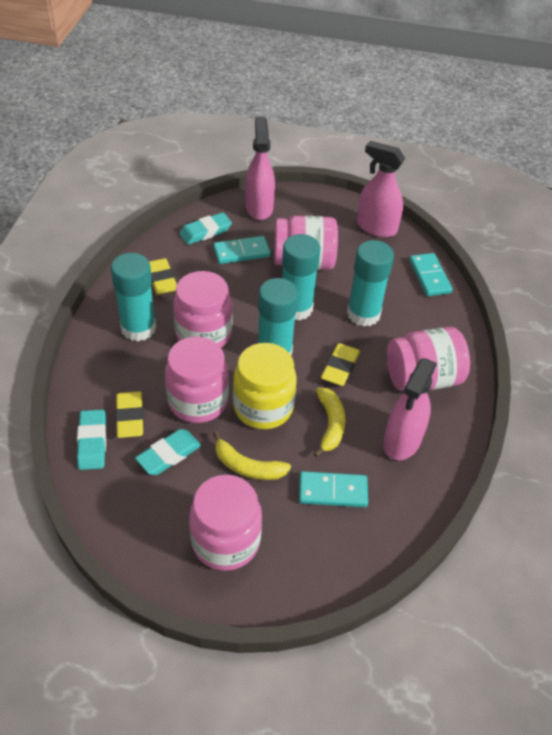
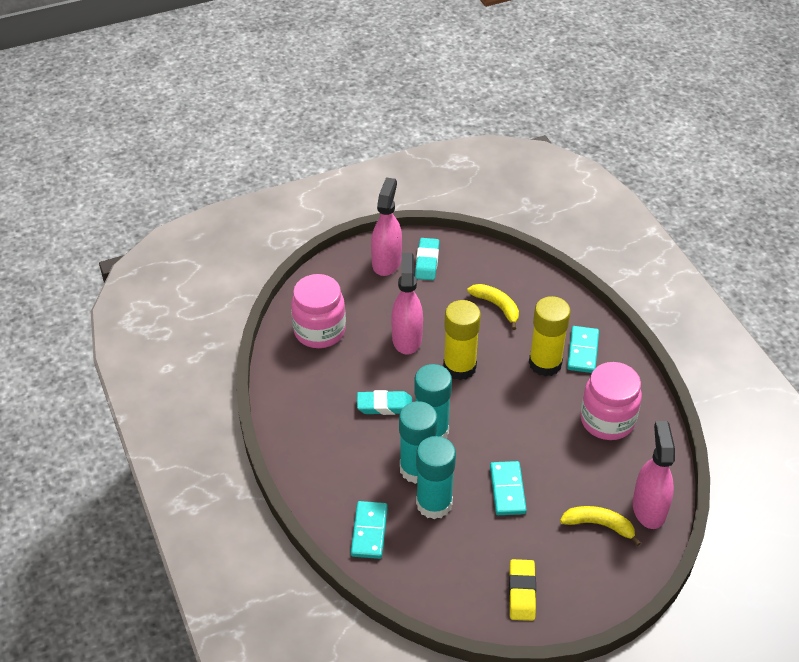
pink jar: [165,337,229,423] [173,271,233,348] [189,475,262,571] [274,216,338,270] [387,327,470,391] = 5 -> [291,274,346,348] [580,362,642,440] = 2
turquoise eraser: [77,410,106,470] [135,429,201,475] [179,212,232,245] = 3 -> [357,390,412,415] [415,238,439,280] = 2
turquoise glue stick: [111,253,156,341] [258,278,298,356] [282,234,321,321] [347,240,394,327] = 4 -> [399,401,437,484] [414,364,452,439] [416,436,456,519] = 3
yellow eraser: [116,391,144,438] [149,258,177,295] [321,343,360,386] = 3 -> [509,559,536,621] = 1
yellow glue stick: none = 0 -> [443,300,481,380] [529,296,571,377] = 2
yellow jar: [233,343,297,429] = 1 -> none = 0

